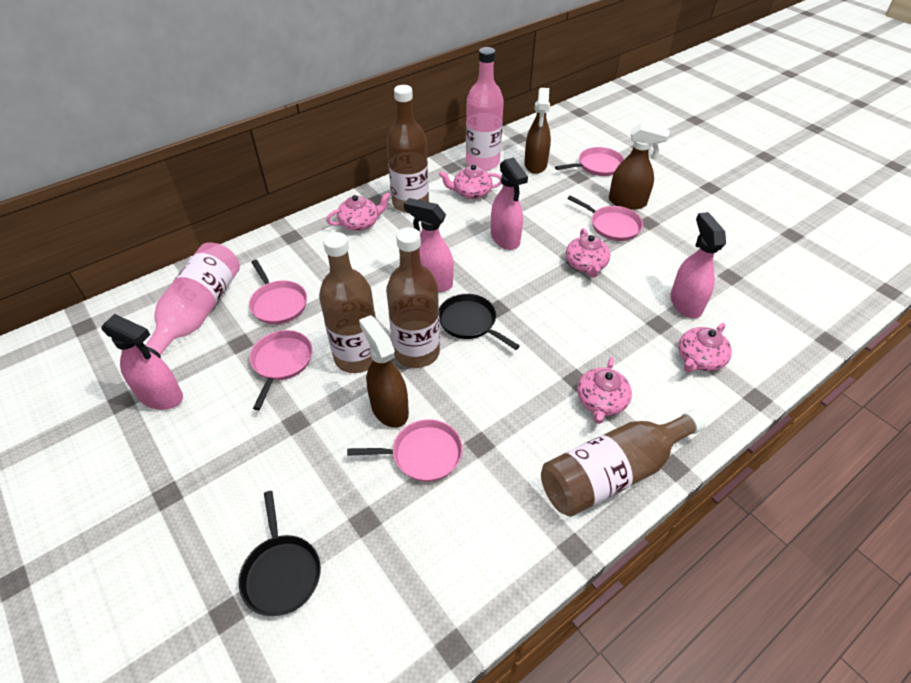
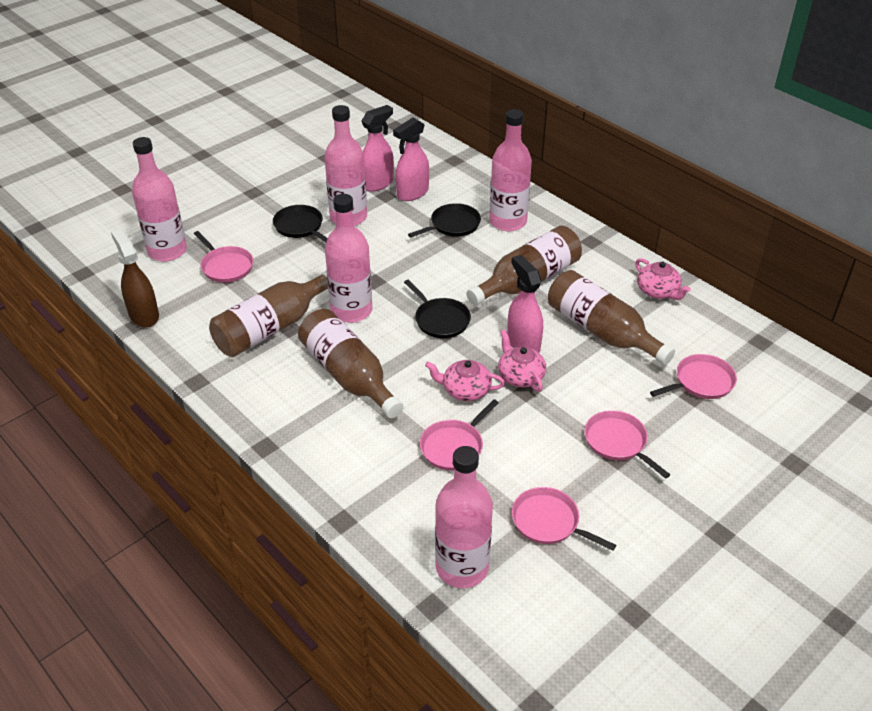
black pan: [239,491,321,616] [439,294,520,350] = 2 -> [273,205,328,242] [404,280,471,338] [408,203,481,238] = 3
brown spray bottle: [359,315,409,428] [524,88,551,174] [609,123,670,210] = 3 -> [111,228,159,327] = 1
pink bottle: [145,242,240,358] [466,47,504,170] = 2 -> [132,137,187,262] [325,105,367,226] [325,194,372,323] [435,446,493,588] [489,109,532,232] = 5
pink spray bottle: [101,314,183,410] [404,198,454,292] [491,157,528,250] [670,212,726,318] = 4 -> [362,105,394,192] [393,117,429,201] [507,255,543,352] = 3
pink teapot: [326,192,391,231] [439,164,502,199] [566,228,610,278] [577,357,632,424] [678,323,732,372] = 5 -> [425,360,505,401] [498,329,546,392] [635,258,691,300] = 3

